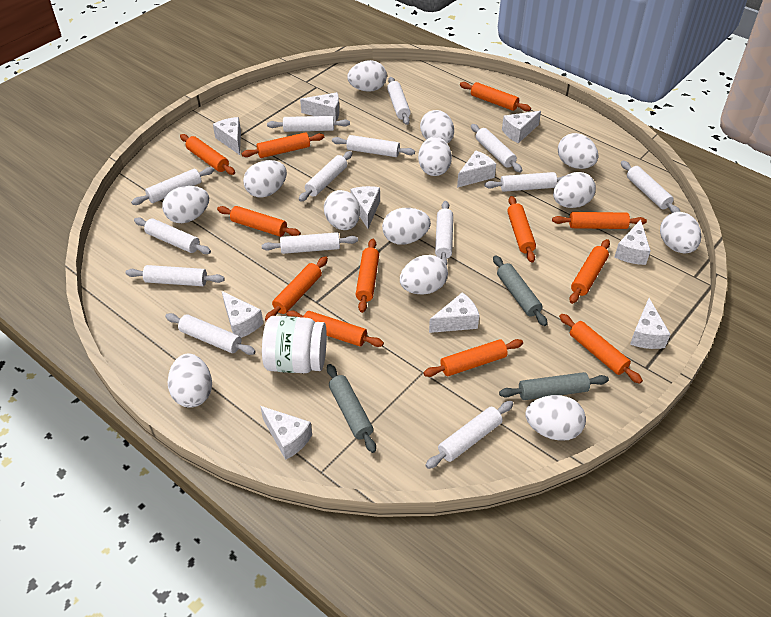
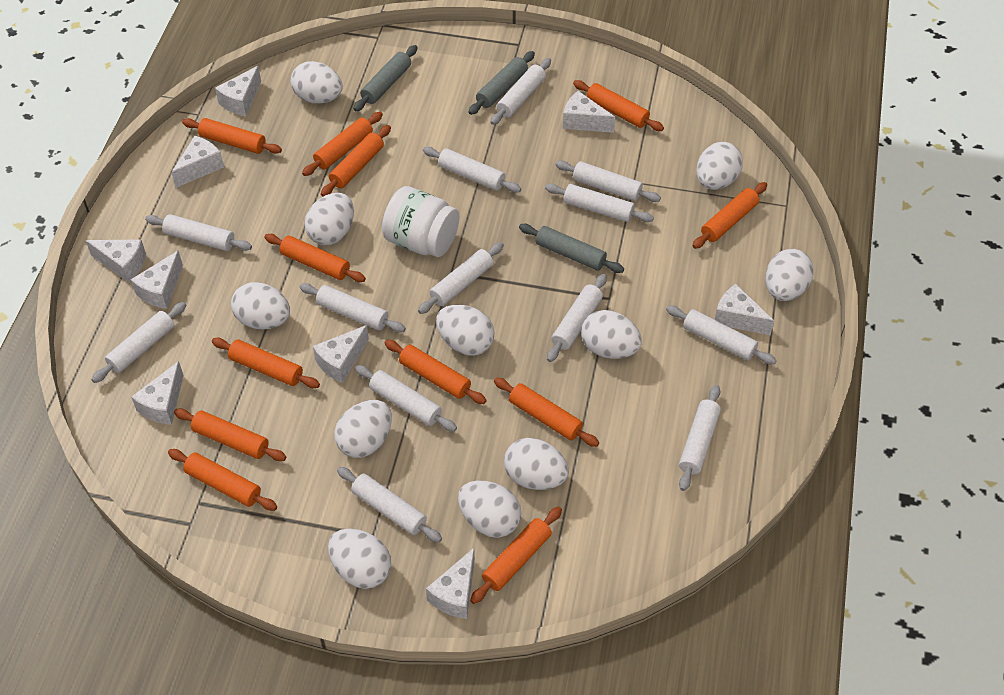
white cheese: [213,117,241,155] [222,291,263,338] [260,406,312,460] [300,92,339,121] [350,186,380,229] [429,292,479,333] [457,150,496,188] [502,111,541,143] [615,220,651,265] [630,298,671,349] = 10 -> [85,239,146,283] [131,250,183,309] [131,361,183,425] [171,136,224,188] [215,66,261,116] [313,325,369,383] [426,548,475,619] [563,91,615,133] [715,284,774,335] = 9
white egg: [162,186,209,223] [168,353,212,408] [243,160,287,198] [324,190,360,230] [347,60,387,92] [382,208,431,245] [400,255,448,294] [418,136,452,176] [420,110,454,144] [525,395,586,441] [553,172,596,208] [558,133,598,169] [660,212,701,253] = 13 -> [231,282,290,330] [291,61,343,103] [305,193,354,245] [328,529,391,589] [334,400,392,458] [436,305,495,356] [458,481,521,538] [504,438,569,490] [581,310,642,359] [696,142,743,190] [765,249,814,301] = 11
white rolling pin: [126,265,225,286] [131,167,214,205] [134,218,211,254] [165,313,256,355] [262,232,358,254] [267,116,350,132] [299,151,352,202] [332,135,415,157] [387,77,411,125] [425,401,513,469] [435,201,453,266] [471,124,522,172] [484,172,566,192] [621,161,680,213] = 14 -> [91,302,186,383] [145,214,252,251] [300,283,406,333] [337,467,442,542] [355,365,457,432] [418,242,504,314] [423,147,521,193] [491,58,551,125] [545,184,654,222] [547,274,607,362] [555,161,661,202] [666,305,777,365] [679,385,721,491] = 13

